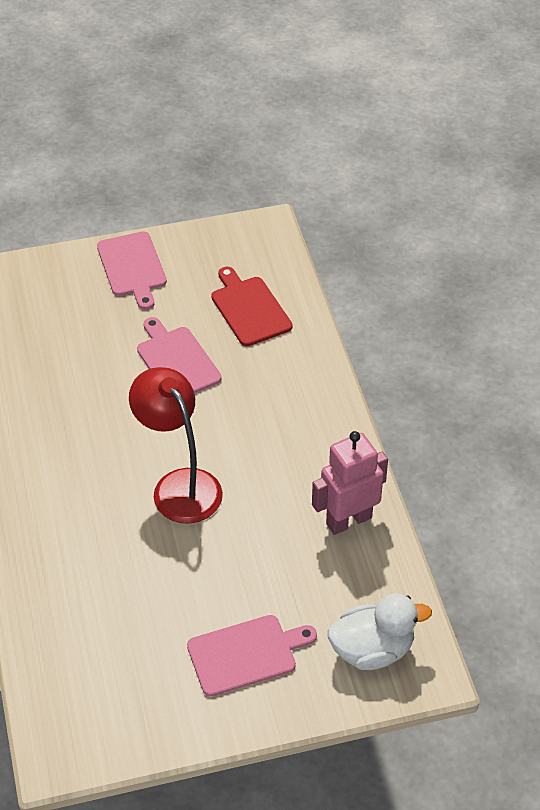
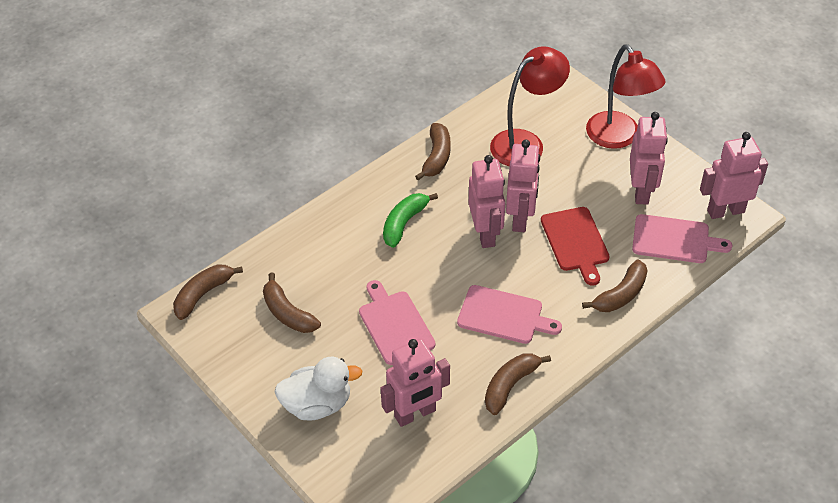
brown banana: none = 0 -> [173,265,243,320] [263,273,321,333] [415,123,451,180] [485,353,551,415] [582,259,648,312] = 5
green banana: none = 0 -> [383,193,438,248] = 1
pink robot: [312,431,388,535] = 1 -> [380,338,450,427] [469,155,505,248] [506,139,540,232] [630,112,668,205] [700,132,768,219] = 5
red lamp: [129,367,223,524] = 1 -> [490,46,570,166] [586,45,666,149] = 2

